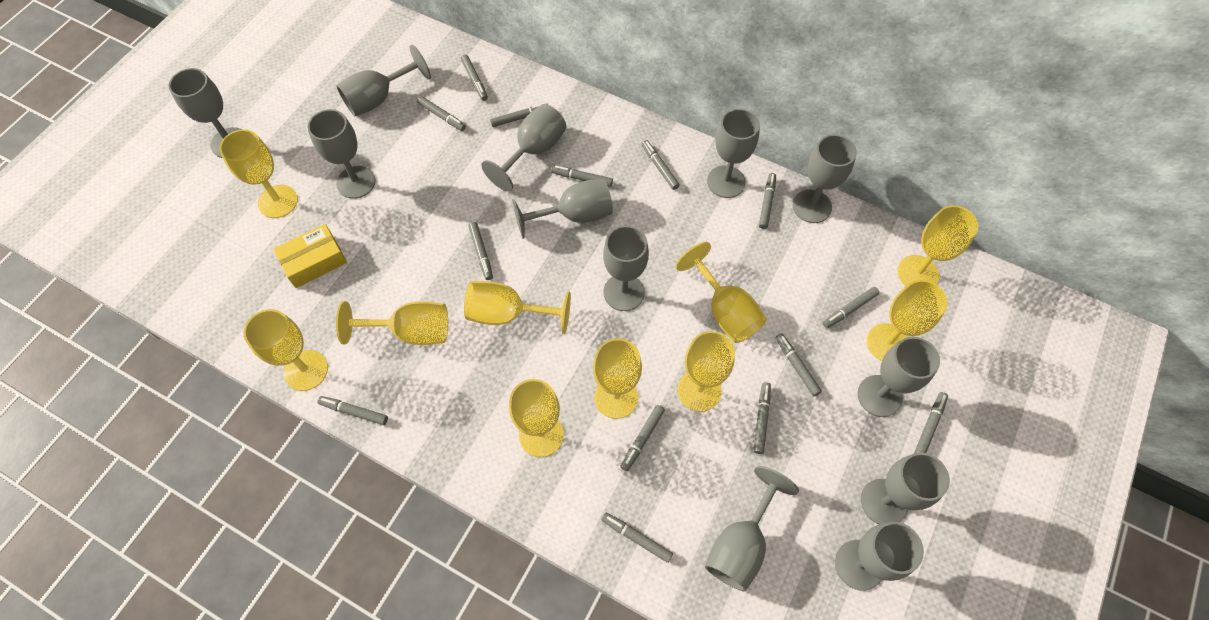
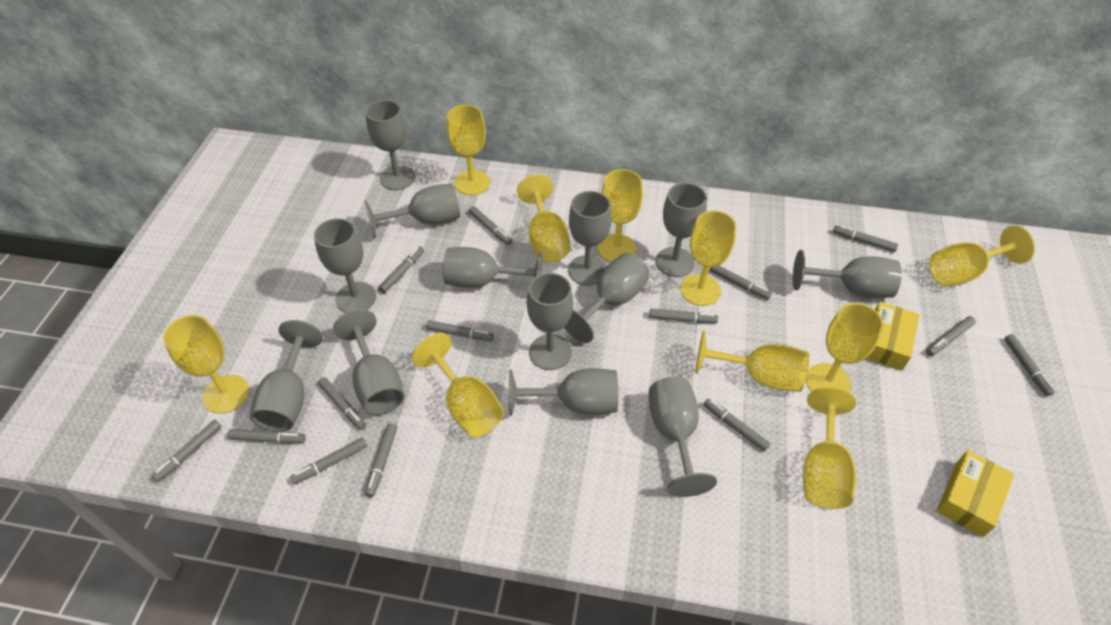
grey goblet: [169,68,242,158] [308,109,376,199] [336,45,431,116] [481,104,566,191] [512,179,613,239] [603,226,649,311] [705,466,799,592] [707,109,760,198] [793,134,857,223] [835,522,924,591] [857,337,940,417] [861,453,950,524] = 12 -> [250,320,323,432] [314,218,376,313] [333,309,405,415] [364,184,460,238] [366,100,415,190] [443,247,542,288] [509,368,618,416] [527,273,573,370] [564,253,649,343] [568,191,612,286] [649,376,717,497] [655,183,707,277] [793,250,902,298] = 13
yellow box: [273,224,347,288] = 1 -> [866,302,920,371] [936,450,1014,537] = 2

